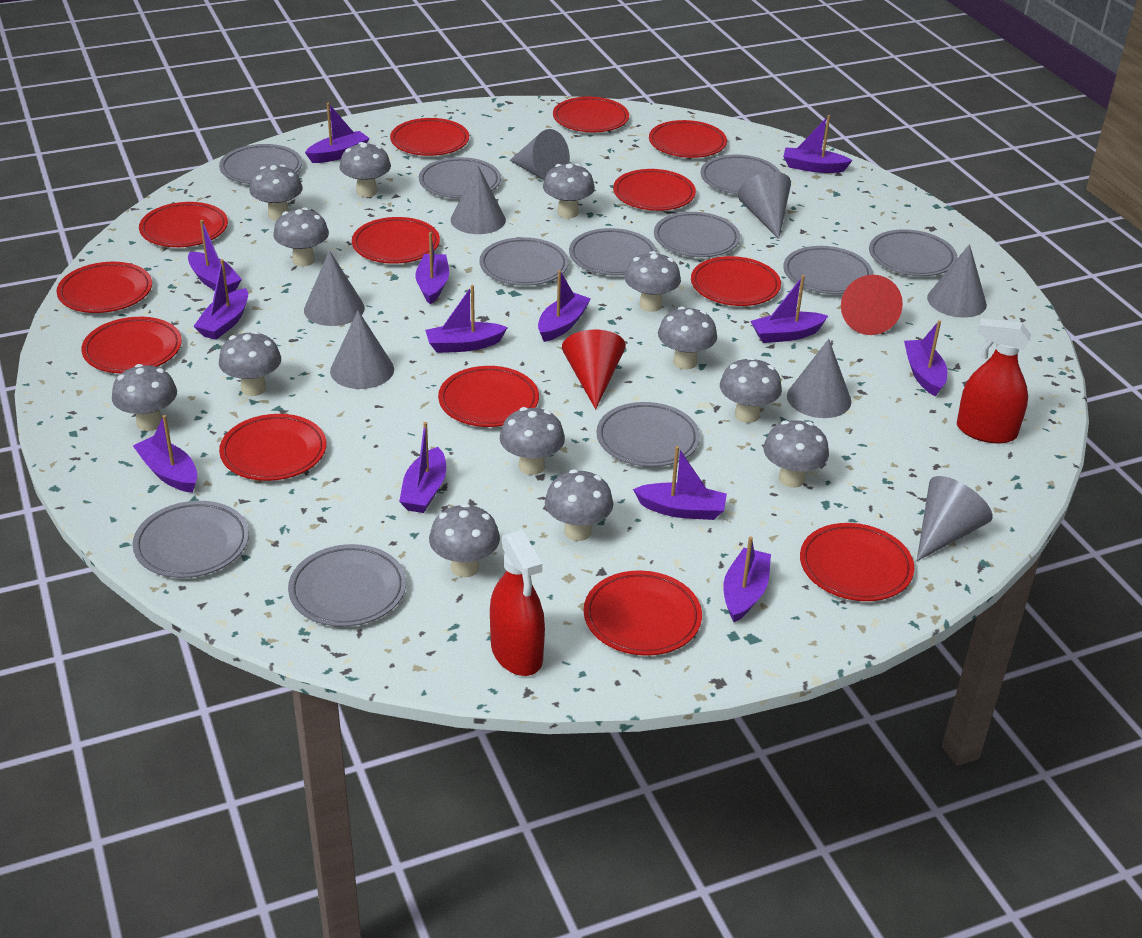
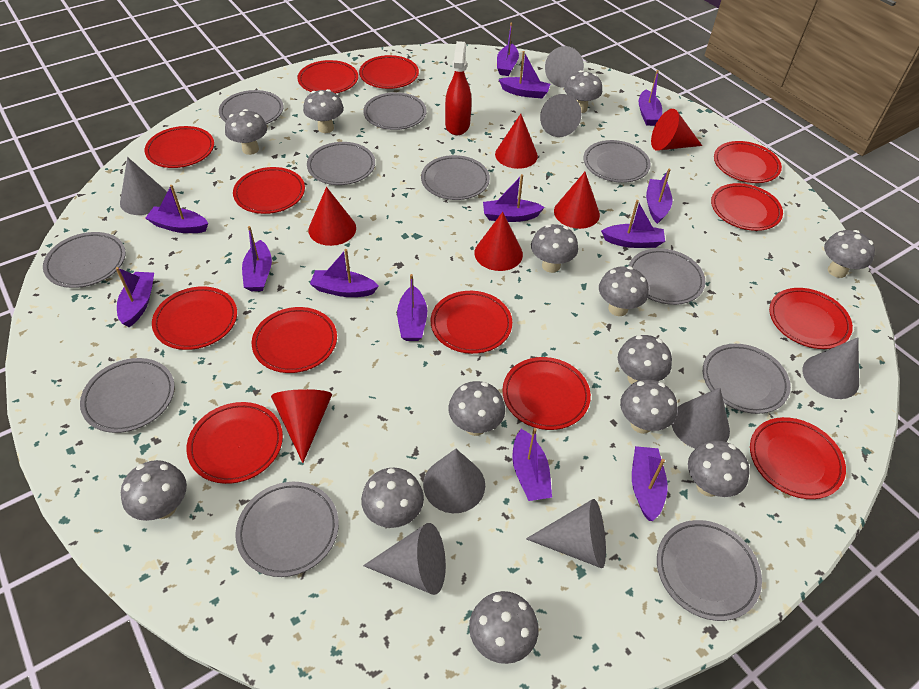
red cone: [562,330,626,409] [841,275,903,335] = 2 -> [271,389,332,463] [308,187,356,246] [474,212,523,271] [495,114,538,169] [554,172,600,229] [651,109,702,151] = 6
red spray bottle: [490,530,545,676] [957,318,1031,443] = 2 -> [445,41,472,135] = 1

